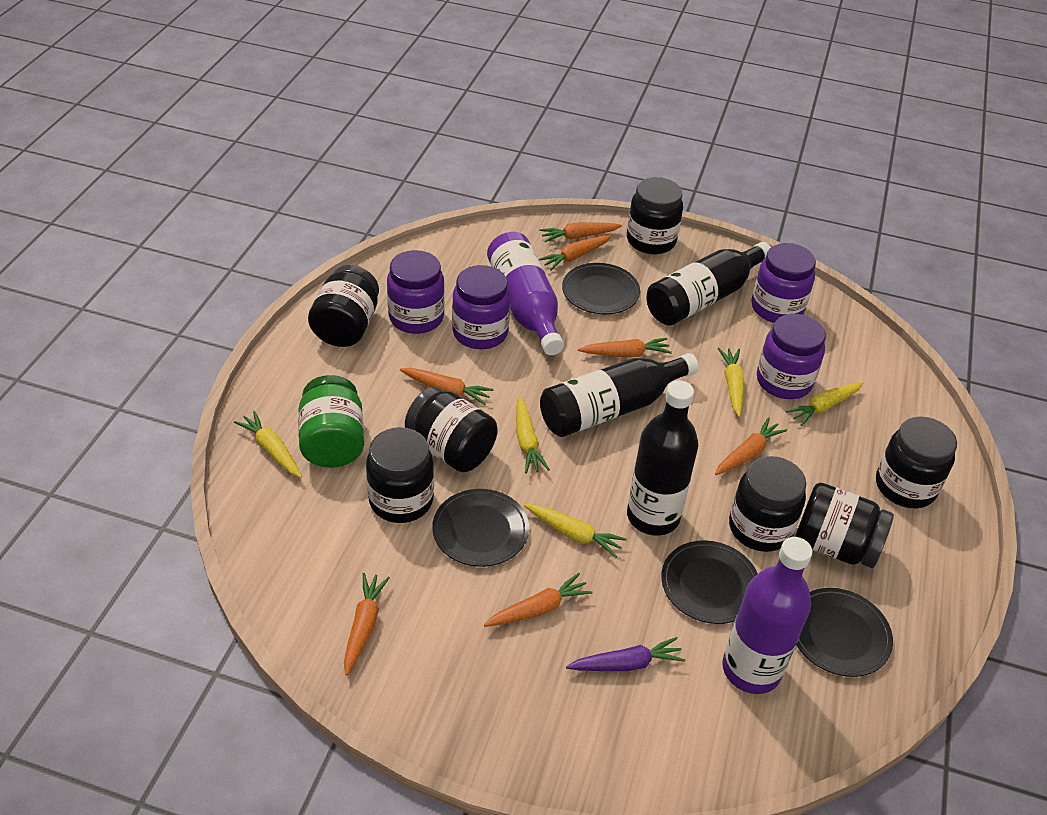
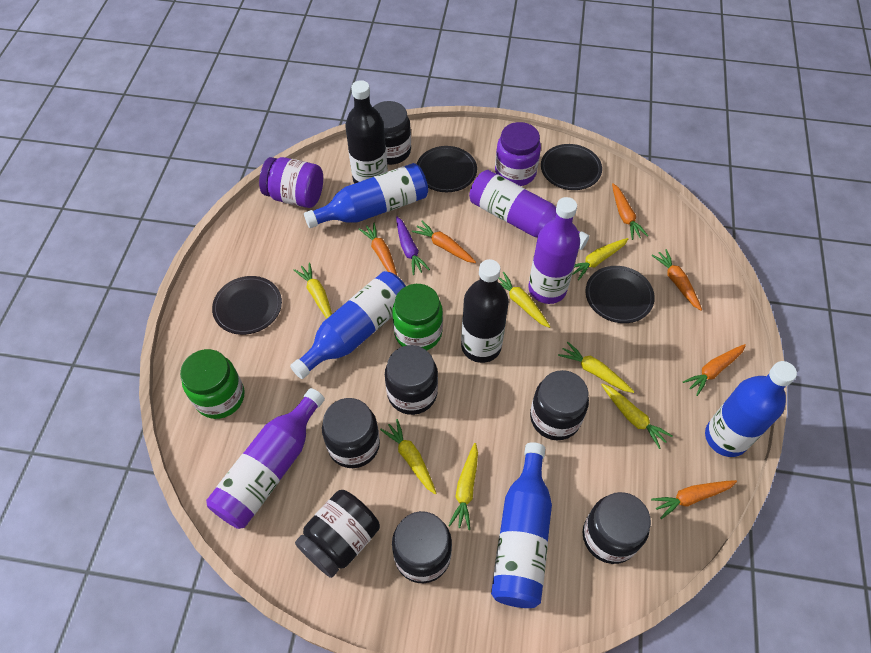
black bottle: [540,353,699,437] [627,380,698,536] [647,242,771,326] = 3 -> [345,80,388,184] [461,259,509,363] = 2
blue bottle: none = 0 -> [290,271,406,379] [304,163,428,228] [491,442,552,608] [705,361,797,457] = 4
green jar: [298,375,364,468] = 1 -> [180,349,245,419] [392,284,443,350] = 2
orange carrot: [344,573,390,675] [400,368,494,405] [484,573,593,627] [539,235,612,270] [540,222,622,242] [578,338,672,357] [715,417,787,475] = 7 -> [359,223,397,276] [412,221,476,263] [612,183,648,240] [651,249,702,311] [651,480,737,519] [683,344,746,396] = 6
purple bottle: [487,232,564,355] [722,537,812,694] = 2 -> [206,388,325,529] [469,170,589,250] [528,197,580,304] = 3
purple jar: [387,250,445,334] [452,265,510,349] [752,243,816,323] [757,314,826,399] = 4 -> [259,157,323,208] [495,122,541,186] = 2
yellow carrot: [234,411,302,478] [516,397,550,473] [524,504,627,558] [718,348,744,417] [786,382,863,426] = 5 -> [294,262,332,319] [380,419,437,494] [448,443,478,530] [498,272,550,328] [558,342,634,393] [572,238,628,280] [601,383,673,449] = 7

